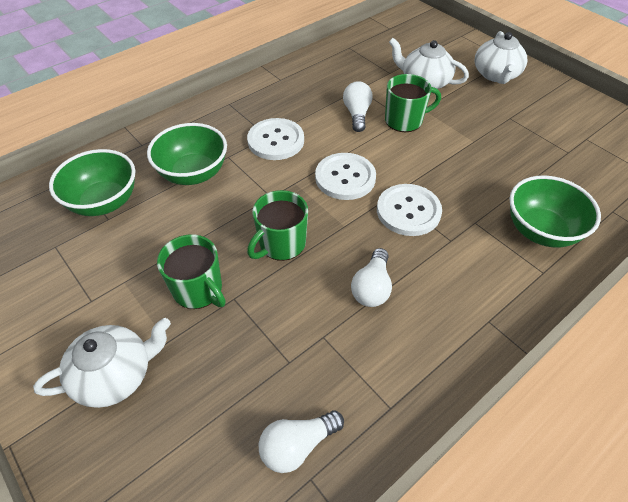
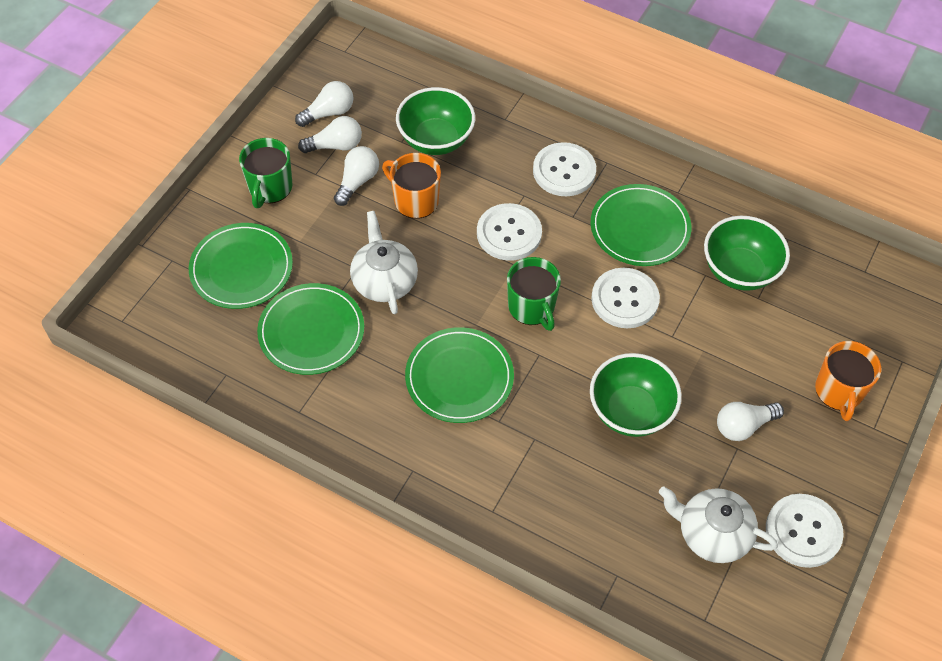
green mug: [157,235,226,309] [247,190,308,261] [385,74,441,132] = 3 -> [239,138,292,208] [507,257,561,331] = 2
green plate: none = 0 -> [189,223,293,309] [257,283,364,375] [405,327,514,423] [591,184,691,266] = 4
orange mug: none = 0 -> [382,153,441,219] [815,341,881,421] = 2
white button: [247,118,304,160] [315,153,376,200] [377,184,442,236] = 3 -> [477,203,542,261] [533,142,596,196] [591,268,660,328] [766,494,844,568] = 4
white light bulb: [258,410,344,473] [343,81,373,132] [351,248,392,307] = 3 -> [295,81,353,127] [298,116,362,153] [334,146,379,206] [717,402,784,441] = 4
white teapot: [33,318,171,408] [389,38,469,89] [475,31,527,84] = 3 -> [350,211,418,314] [659,486,778,563] = 2

